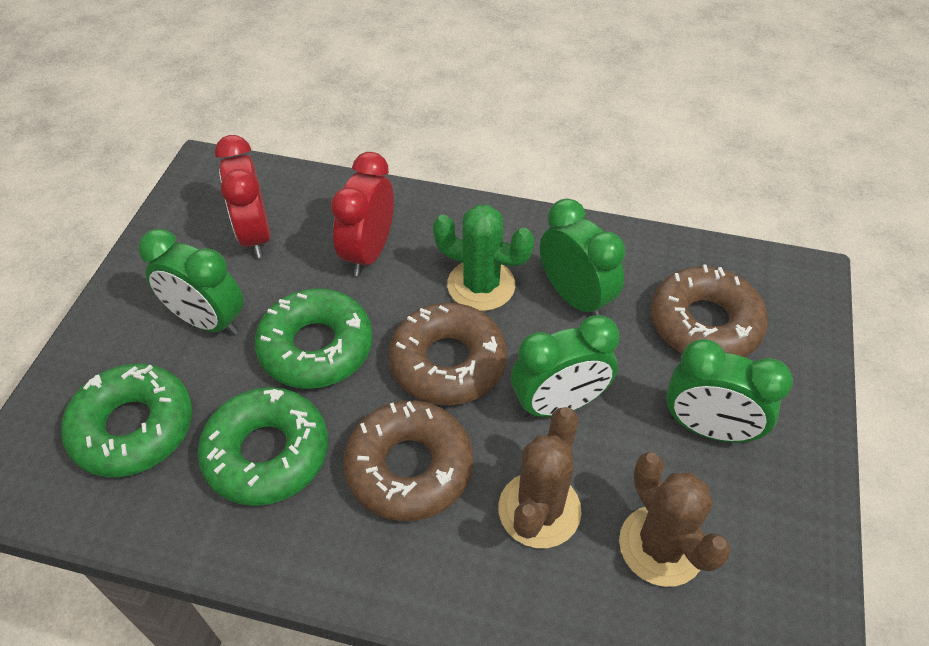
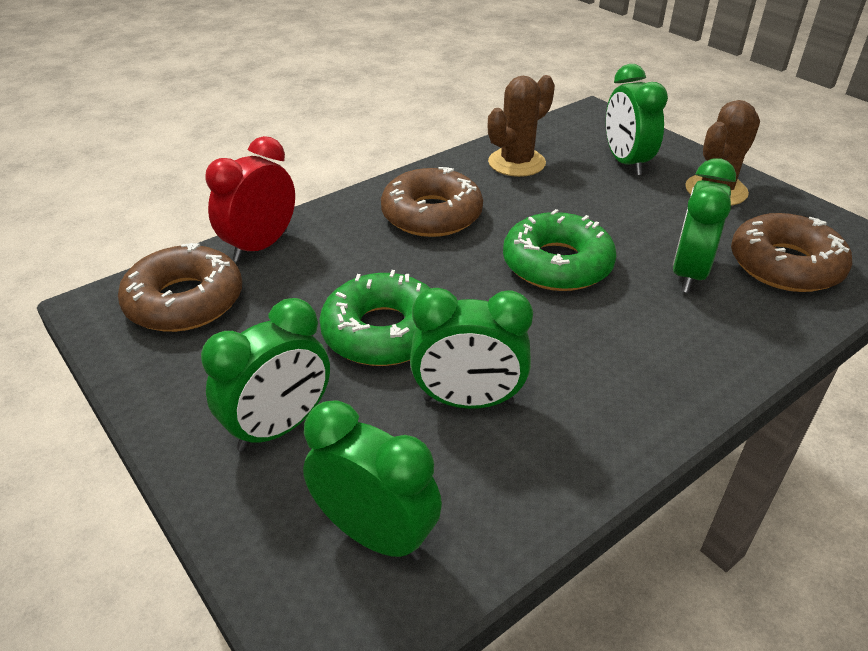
green cactus: [433,205,535,311] = 1 -> none = 0
green clock: [138,229,243,335] [511,315,620,417] [540,199,625,316] [666,339,793,443] = 4 -> [201,298,330,452] [303,400,442,561] [410,288,533,409] [606,64,668,176] [673,158,736,293] = 5
green donut: [61,364,192,477] [197,387,328,506] [255,288,373,389] = 3 -> [319,270,431,366] [503,209,616,291] = 2
red clock: [215,135,271,258] [331,152,394,276] = 2 -> [206,136,295,262] = 1

